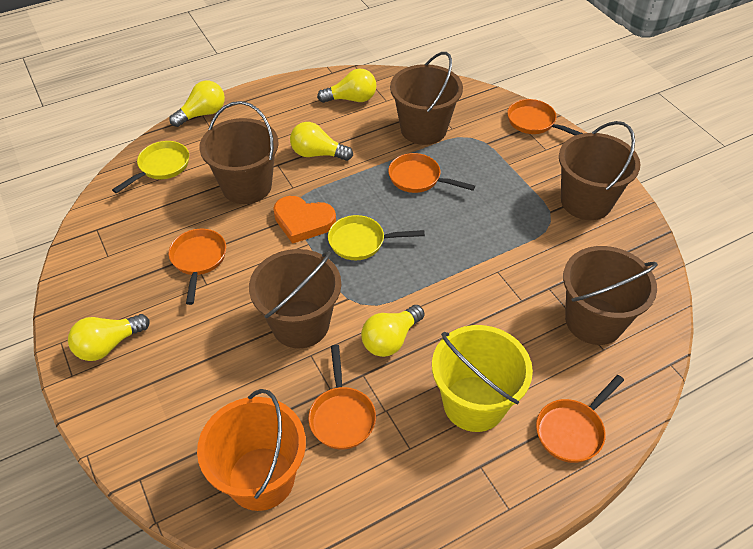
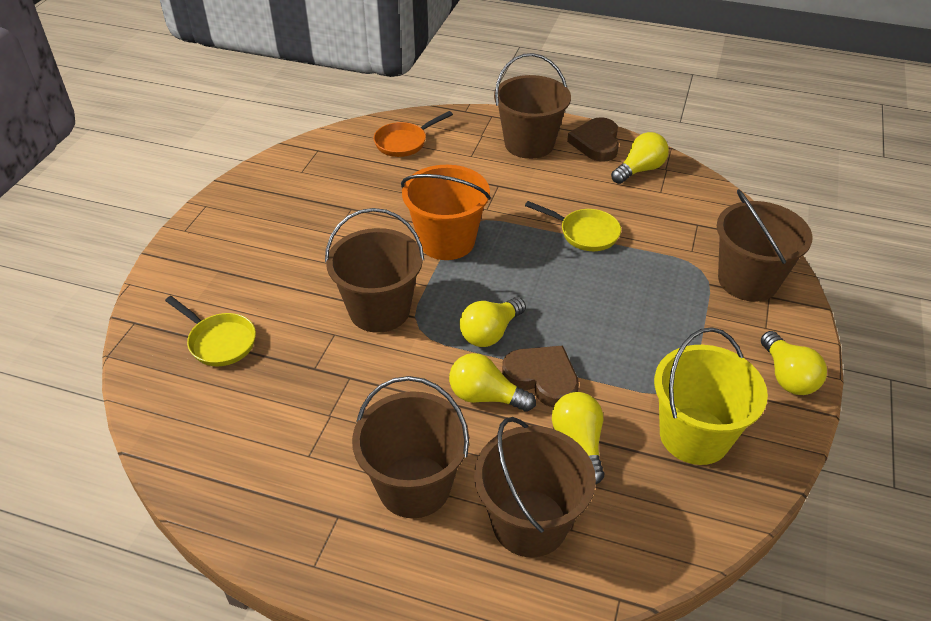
brown heart: none = 0 -> [502,346,579,408] [567,117,619,162] = 2
orange heart: [273,196,336,244] = 1 -> none = 0
orange pan: [169,229,226,305] [308,345,376,450] [388,153,475,193] [508,99,584,136] [536,375,624,463] = 5 -> [374,111,453,157] = 1

